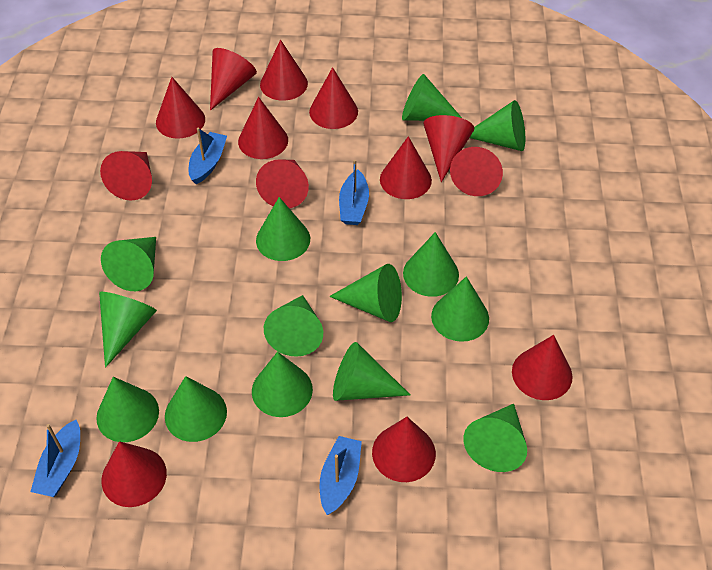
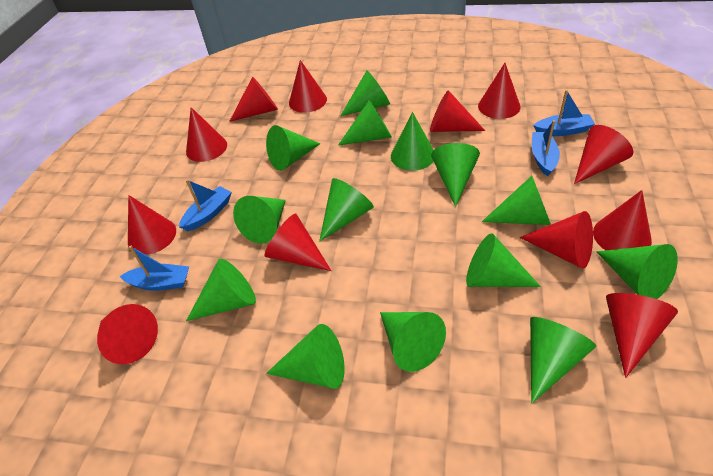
red cone: [100,151,152,201] [101,441,167,507] [156,77,205,139] [210,48,257,111] [238,97,288,159] [256,159,309,209] [260,39,308,101] [309,67,358,129] [372,417,436,482] [380,136,432,199] [424,115,474,182] [450,147,503,196] [512,335,572,400] = 13 -> [97,304,158,364] [128,195,176,255] [186,107,227,162] [229,76,278,122] [264,213,331,271] [289,60,327,113] [430,90,485,132] [478,63,521,119] [520,211,593,268] [574,125,633,184] [593,190,652,250] [606,293,678,378] = 12

